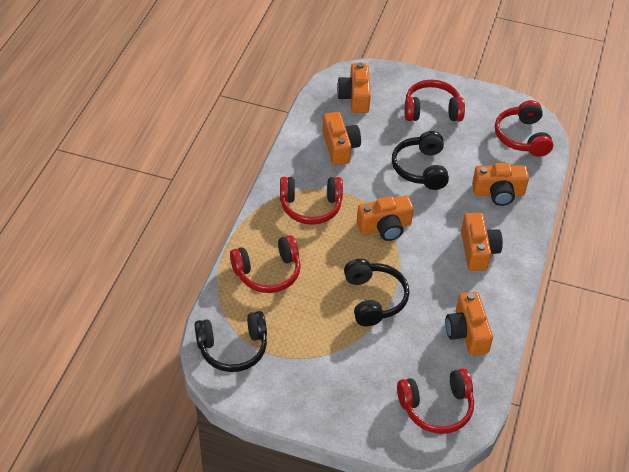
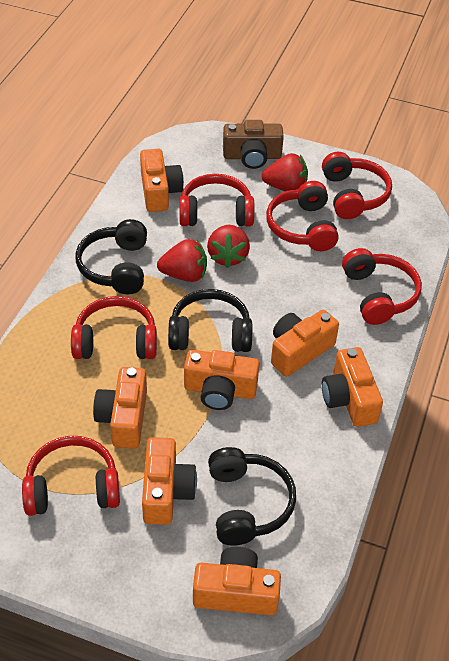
brown camera: none = 0 -> [223,120,284,169] = 1
orange camera: [322,112,361,165] [337,63,371,113] [357,195,414,241] [445,292,493,356] [461,213,503,271] [472,163,529,206] = 6 -> [93,367,147,448] [140,149,184,212] [142,437,197,525] [184,350,259,410] [193,547,281,615] [271,310,339,377] [322,347,383,427] = 7
red headphones: [230,235,301,293] [280,177,343,225] [397,368,474,434] [405,79,465,121] [495,100,554,157] = 5 -> [22,436,120,516] [71,296,157,359] [179,174,255,226] [266,181,339,251] [322,152,392,219] [342,248,422,325] = 6
red strawberry: none = 0 -> [157,239,207,282] [207,225,250,268] [262,153,308,191] = 3

